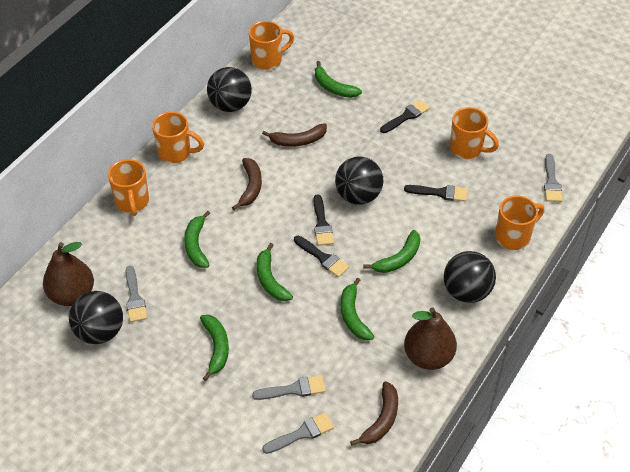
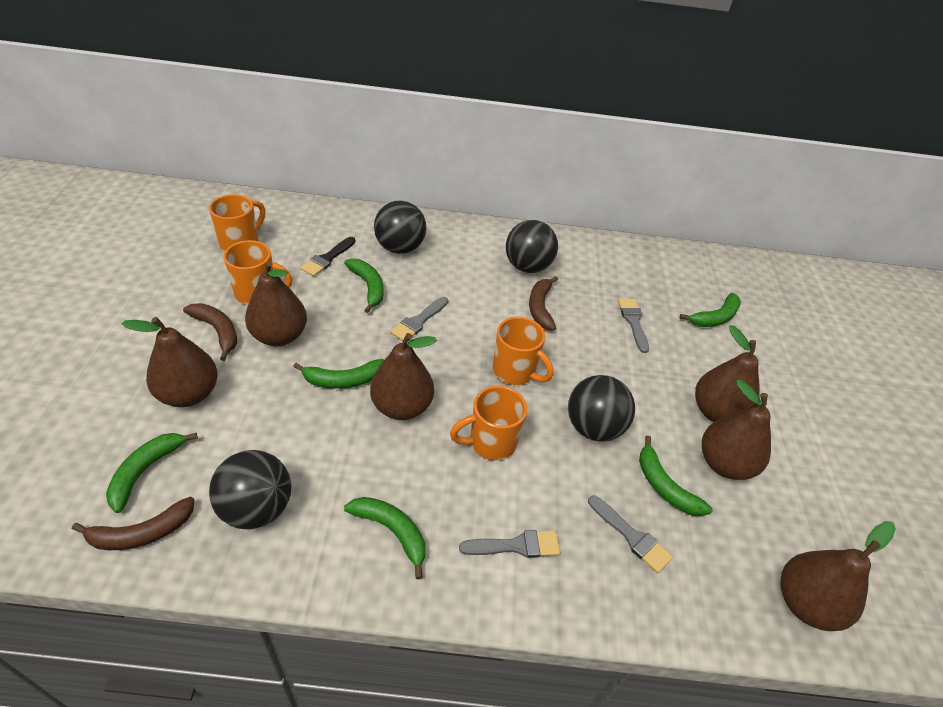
black brush: [294,235,349,277] [313,195,334,246] [380,100,430,133] [404,185,468,202] = 4 -> [300,237,356,276] = 1
brown pear: [43,242,94,306] [404,307,457,370] = 2 -> [121,317,218,407] [245,261,307,346] [370,333,437,420] [695,325,760,422] [702,380,771,480] [780,521,896,631] = 6
orange mug: [108,159,149,216] [152,112,204,164] [249,21,294,70] [450,107,499,159] [495,195,544,250] = 5 -> [209,194,266,252] [224,240,293,305] [450,385,527,461] [493,317,553,385] = 4

